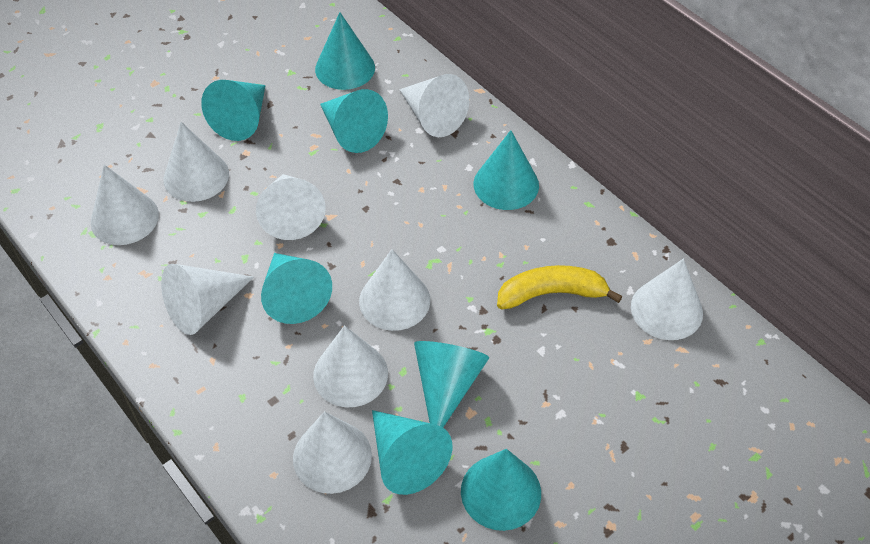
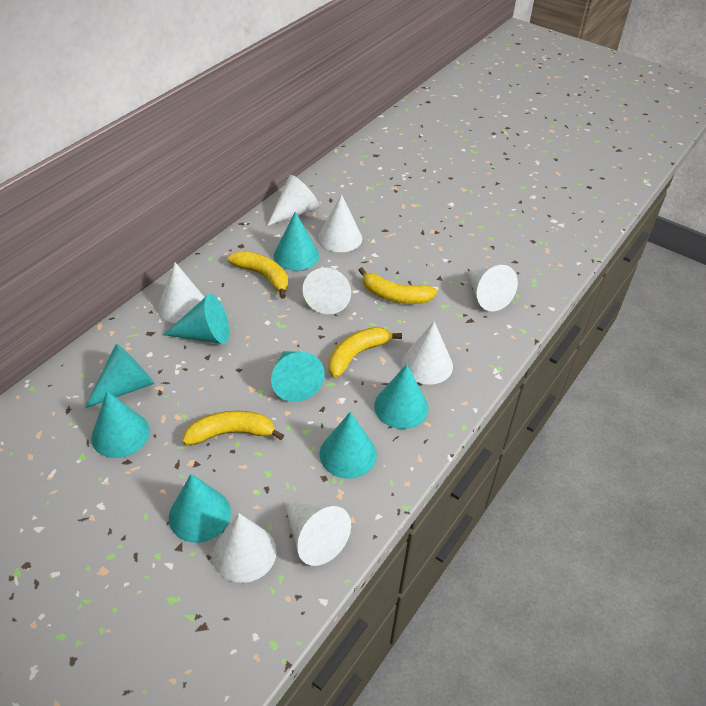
white cone: [91,165,159,245] [161,264,254,335] [164,122,229,202] [256,174,326,240] [293,412,372,494] [313,325,388,407] [359,249,430,331] [399,74,469,137] [631,259,703,340] = 9 -> [158,262,205,324] [212,513,277,583] [267,175,319,226] [284,502,351,566] [303,268,351,314] [318,194,362,252] [401,322,453,385] [466,265,518,311] = 8
yellow banana: [497,265,623,310] = 1 -> [182,411,284,445] [228,251,288,299] [328,327,402,378] [358,267,437,304] = 4

